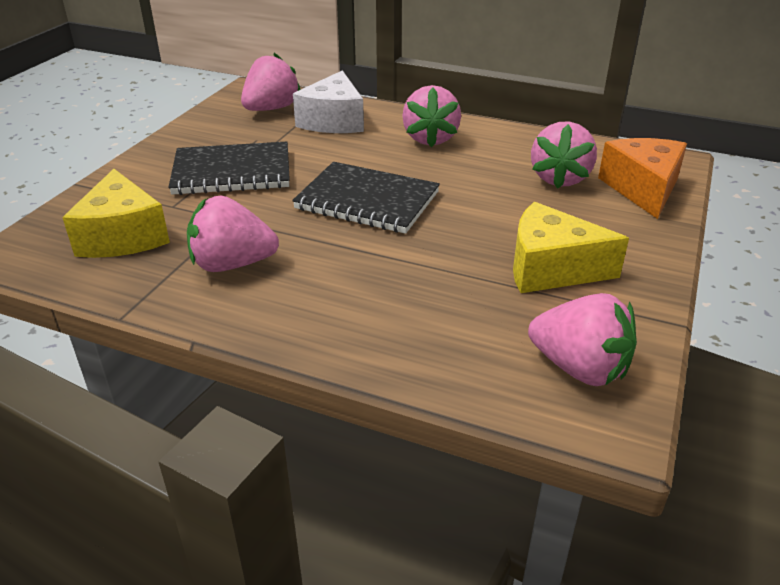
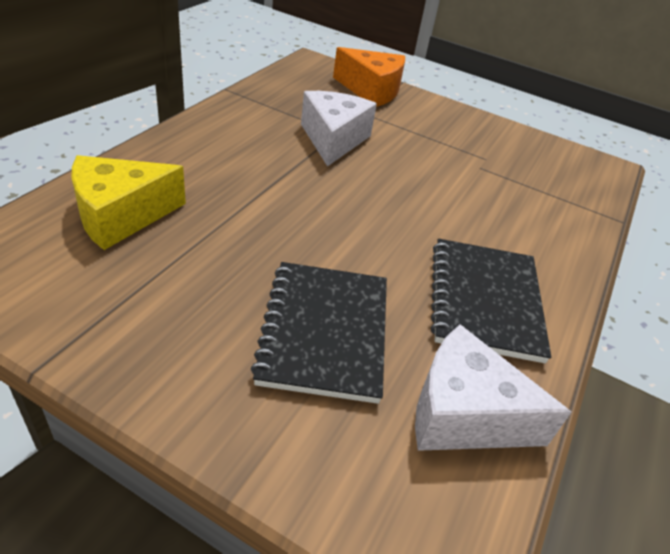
pink strawberry: [187,196,279,272] [241,53,301,111] [402,85,461,147] [528,293,637,386] [531,121,597,189] = 5 -> none = 0
white cheese: [293,71,364,133] = 1 -> [301,91,377,167] [415,324,572,451] = 2
yellow cheese: [62,169,170,258] [513,202,629,293] = 2 -> [71,155,186,250] = 1

